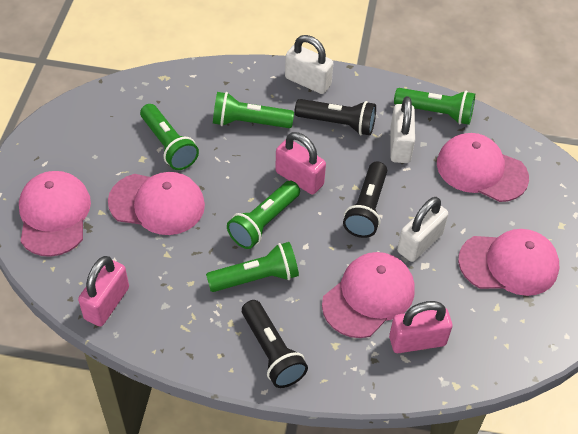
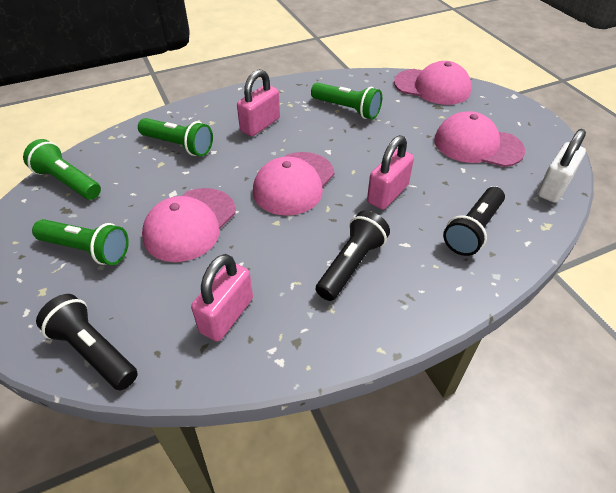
green flashlight: [140,104,199,170] [206,242,299,292] [213,92,294,128] [227,181,300,249] [394,88,475,125] = 5 -> [23,139,101,200] [32,219,129,265] [138,118,213,156] [311,83,382,119] = 4
pink cap: [19,171,91,257] [108,172,205,235] [322,252,415,338] [437,133,529,202] [458,229,559,296] = 5 -> [142,188,236,262] [253,152,335,216] [394,61,471,105] [434,111,525,167] = 4
white padlock: [285,35,333,94] [390,96,415,163] [397,197,448,262] = 3 -> [537,129,586,203] = 1

